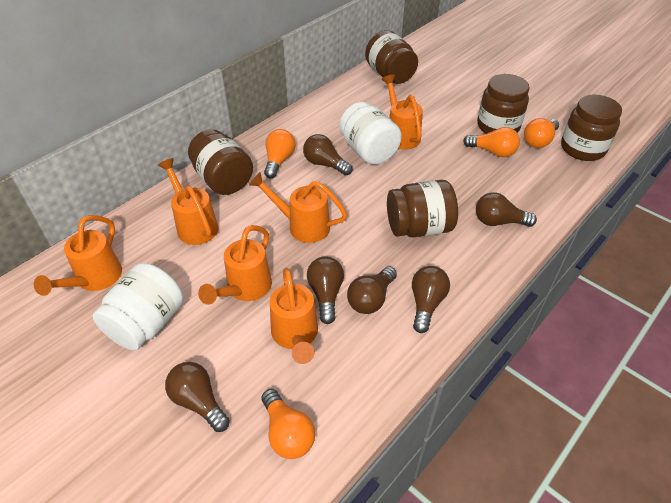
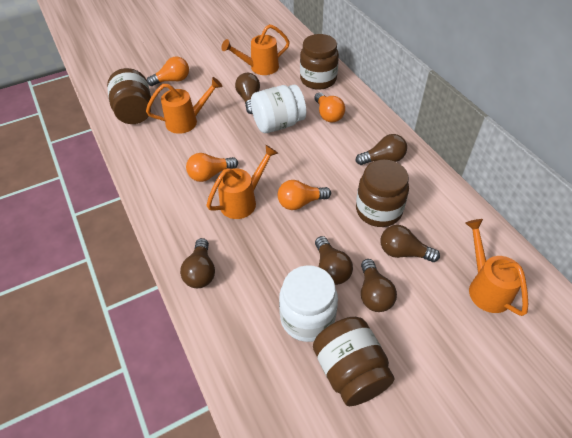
brown jar: [188,129,253,195] [365,30,418,84] [387,180,458,237] [477,74,529,134] [561,95,622,161] = 5 -> [107,68,151,124] [300,34,339,90] [313,317,395,406] [356,160,409,227] = 4
orange watering can: [34,215,122,296] [158,158,218,245] [198,225,272,305] [249,172,347,243] [270,268,318,364] [382,75,423,149] = 6 -> [146,77,223,134] [207,145,278,219] [221,24,290,75] [465,219,528,316] = 4

